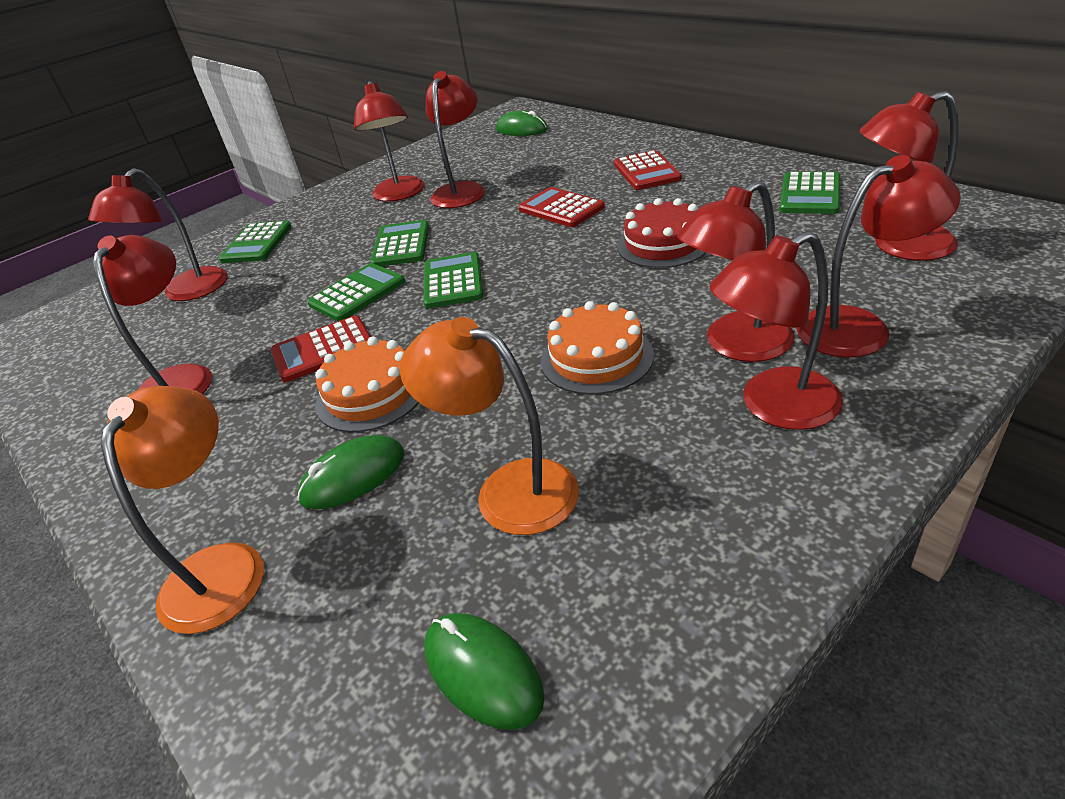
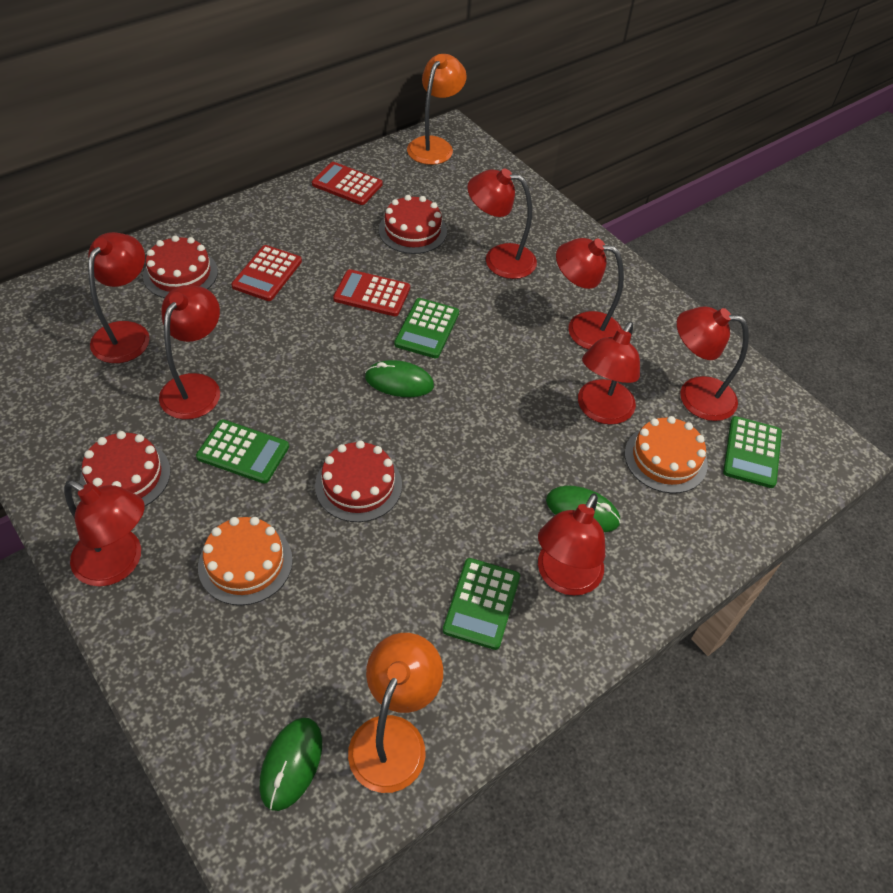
green calculator: [219,221,292,263] [307,263,405,321] [370,220,429,266] [423,252,483,309] [779,172,840,214] = 5 -> [196,419,289,484] [394,298,459,358] [443,558,520,650] [723,416,782,488] = 4
red cake: [617,198,706,268] = 1 -> [80,431,171,506] [143,235,218,298] [315,440,402,522] [379,195,447,254] = 4

